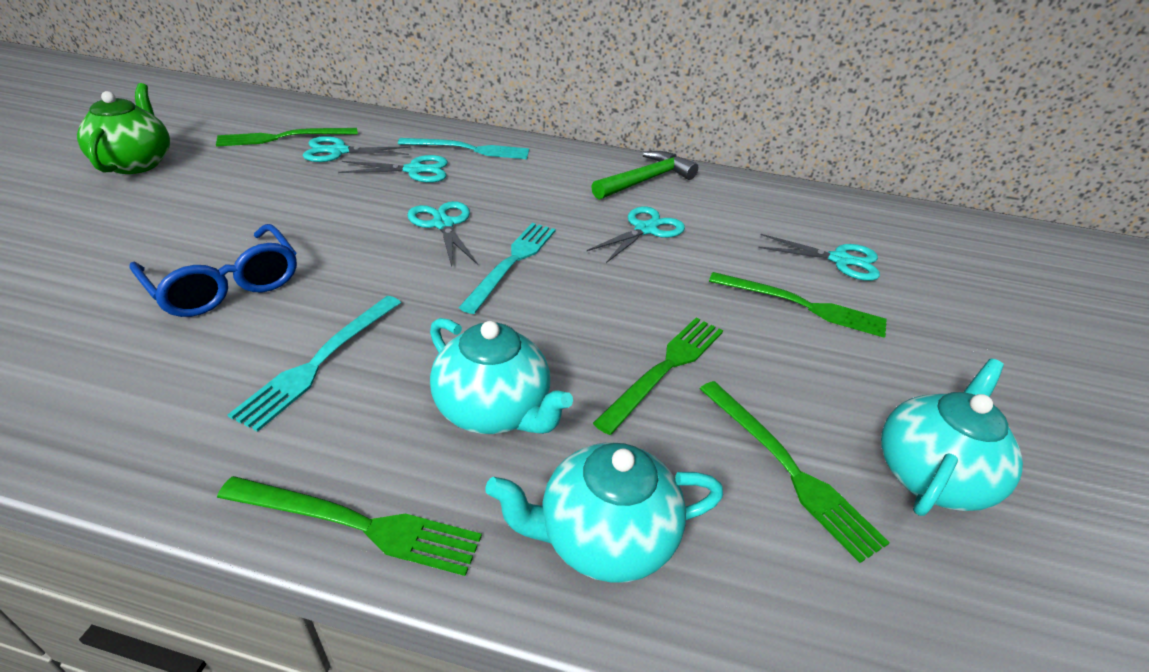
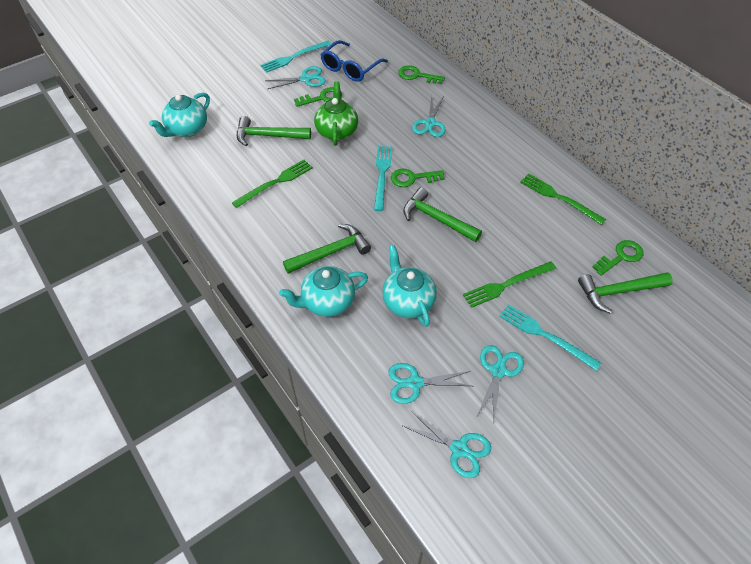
green fork: [216,128,358,147] [217,476,482,576] [593,317,723,435] [700,381,890,563] [709,272,887,338] = 5 -> [232,160,313,208] [463,261,556,308] [520,174,606,225] = 3
green hammer: [591,151,698,200] = 1 -> [237,116,311,146] [283,224,371,274] [403,187,482,242] [578,272,673,314] = 4
green key: none = 0 -> [294,87,342,107] [391,169,445,187] [398,65,445,84] [593,240,643,276] = 4

